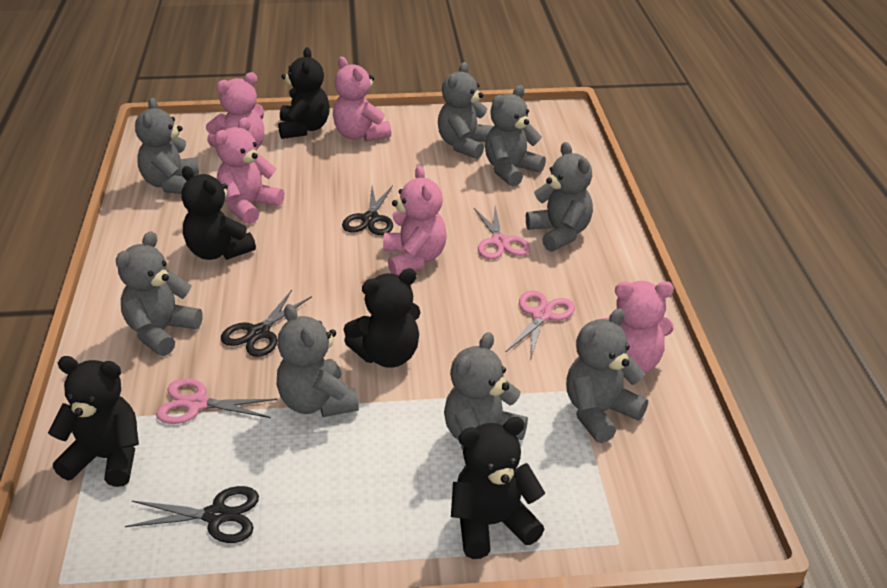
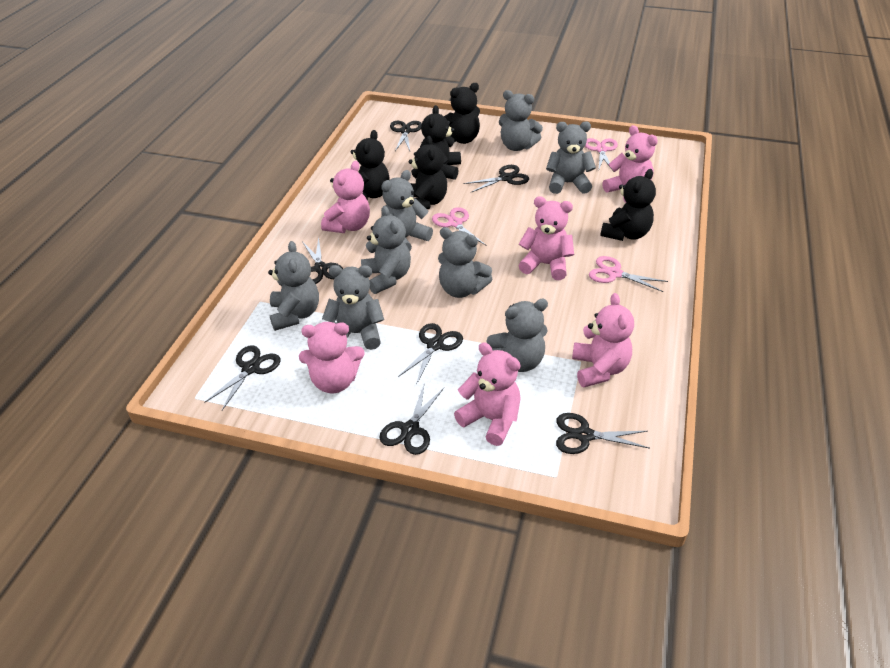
black scissors: [125,486,259,543] [221,290,312,357] [342,185,393,235] = 3 -> [204,345,281,410] [302,237,343,284] [379,382,444,455] [390,121,422,151] [398,323,463,385] [463,165,529,192] [556,413,649,454] = 7
pink teddy bear: [206,72,264,150] [215,117,284,224] [333,56,391,141] [383,165,447,275] [602,281,674,373] = 5 -> [299,322,365,393] [321,161,370,233] [454,342,521,446] [518,196,574,280] [572,293,634,387] [603,125,658,203] = 6

